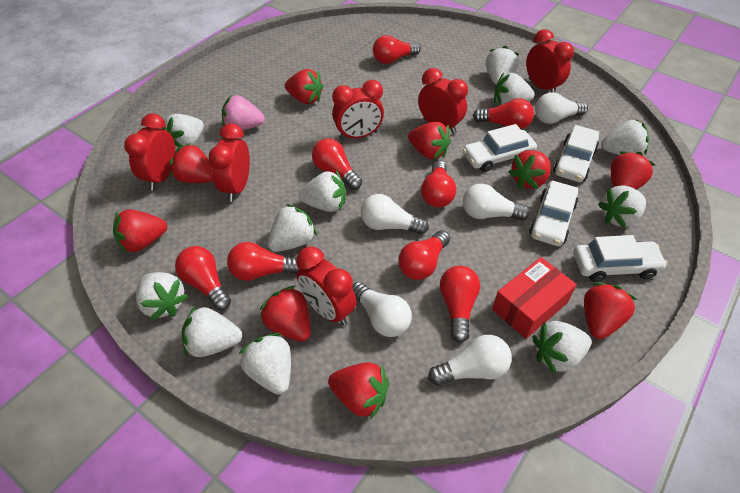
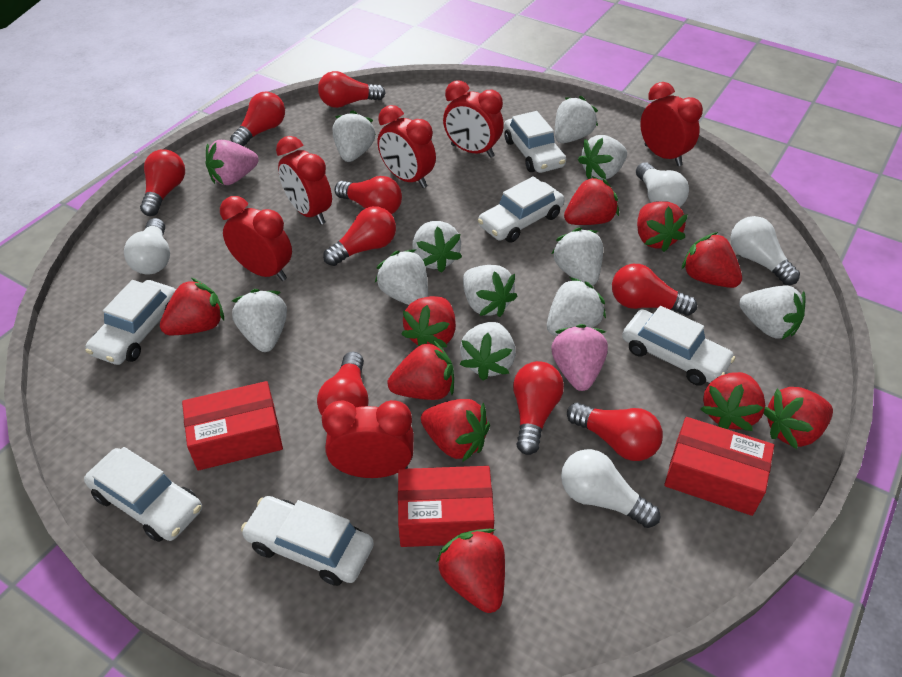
pink strawberry: [222,95,265,131] = 1 -> [206,140,259,185] [551,324,608,391] = 2
red box: [492,257,577,339] = 1 -> [182,381,283,471] [398,466,494,547] [664,417,774,516] = 3
red light bulb: [175,246,231,310] [227,242,299,281] [312,138,362,190] [373,35,421,64] [398,230,450,280] [421,161,456,207] [440,266,480,343] [473,98,534,129] = 8 -> [140,149,185,216] [230,92,285,146] [317,352,369,415] [318,71,385,108] [323,206,396,266] [335,176,402,214] [513,361,564,455] [567,402,663,461] [612,264,697,316] = 9
red strawberry: [113,209,167,254] [169,143,213,183] [260,286,311,342] [285,69,324,104] [328,362,389,420] [408,122,451,159] [508,150,551,189] [584,282,637,339] [611,151,655,190] = 9 -> [160,278,224,335] [387,340,454,400] [401,296,456,348] [421,399,490,462] [436,529,505,613] [564,176,619,225] [637,201,688,252] [682,232,742,288] [700,372,765,431] [764,387,833,449] = 10
white car: [462,124,537,172] [529,181,578,246] [553,125,599,182] [573,235,668,282] = 4 -> [84,447,202,542] [85,280,176,365] [241,496,374,586] [478,176,565,243] [504,111,566,173] [622,306,735,386] = 6
white light bulb: [352,282,412,337] [361,194,429,234] [428,335,512,386] [463,184,530,221] [535,92,588,124] = 5 -> [124,218,170,274] [561,449,660,528] [636,162,689,207] [731,216,800,285] = 4

